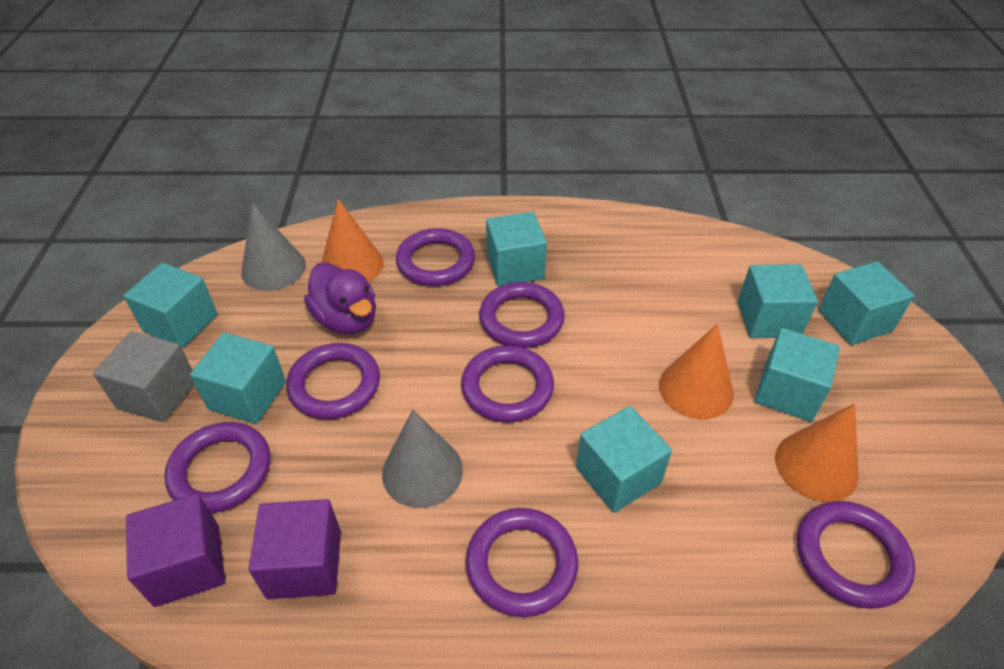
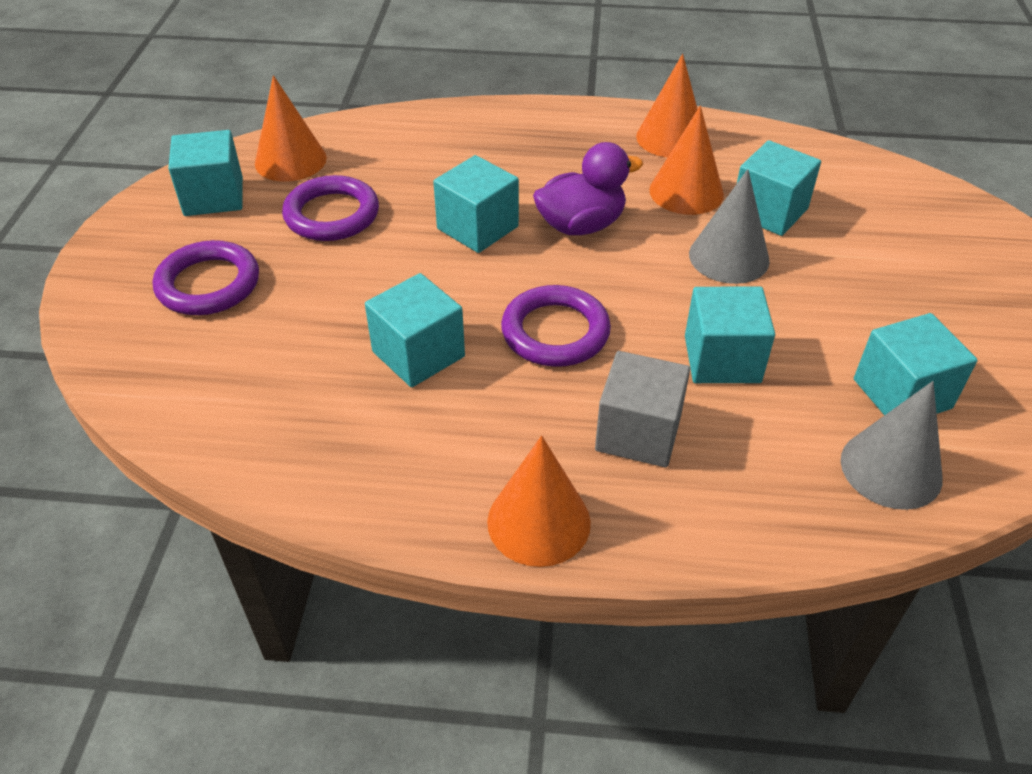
orange cone: [321,199,384,282] [659,324,734,419] [775,403,859,502] = 3 -> [255,75,327,182] [487,436,591,567] [636,54,698,158] [649,106,724,215] = 4
purple cube: [126,494,225,607] [248,499,341,599] = 2 -> none = 0
purple ring: [164,422,270,513] [286,343,380,420] [396,228,475,286] [461,345,554,422] [466,508,578,617] [479,282,565,348] [797,501,915,609] = 7 -> [153,240,259,315] [282,175,379,241] [501,285,611,367] = 3
turquoise cube: [123,263,218,348] [190,332,286,424] [486,212,547,286] [576,406,672,513] [737,264,818,338] [754,328,840,422] [818,261,914,345] = 7 -> [168,130,243,216] [365,273,465,387] [433,155,519,253] [685,287,775,383] [737,140,821,236] [854,313,978,415] = 6

